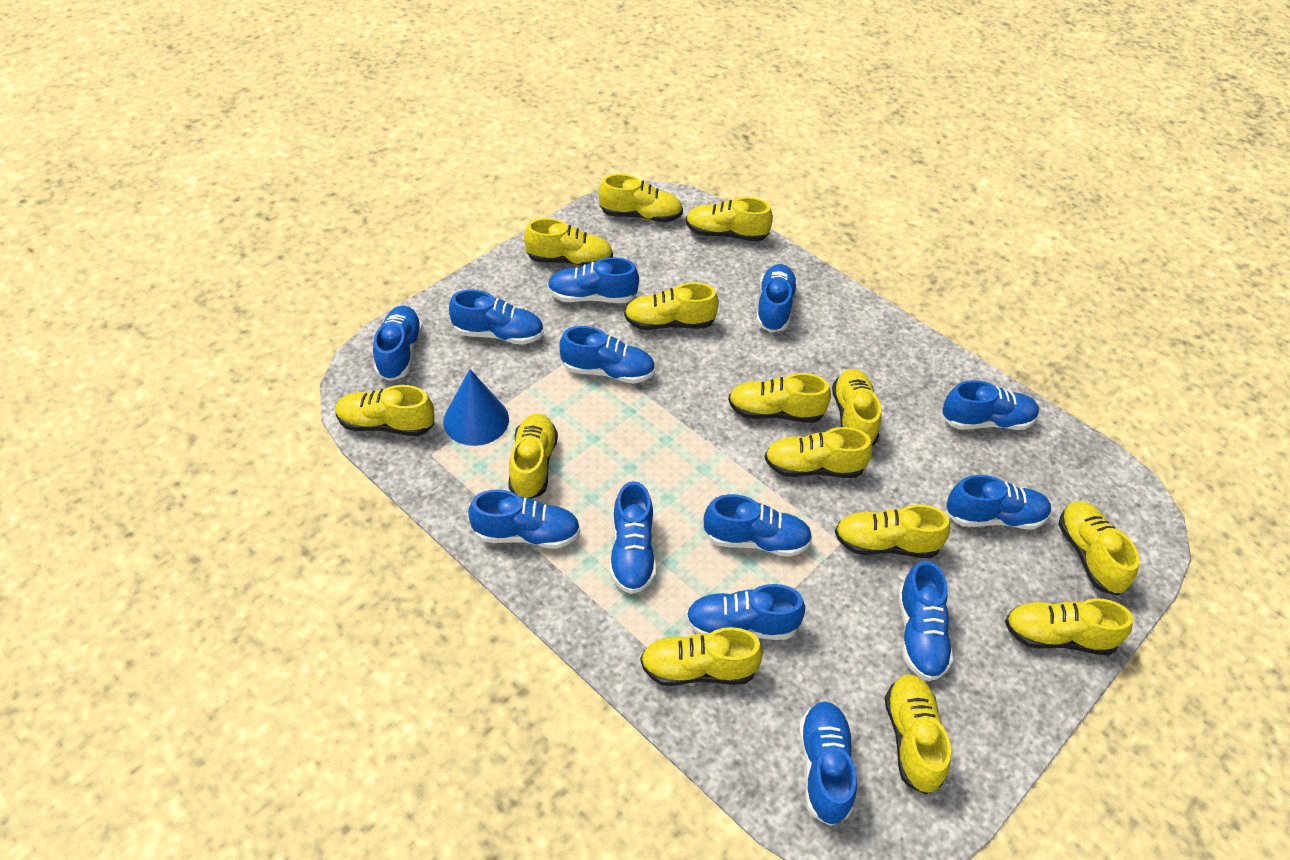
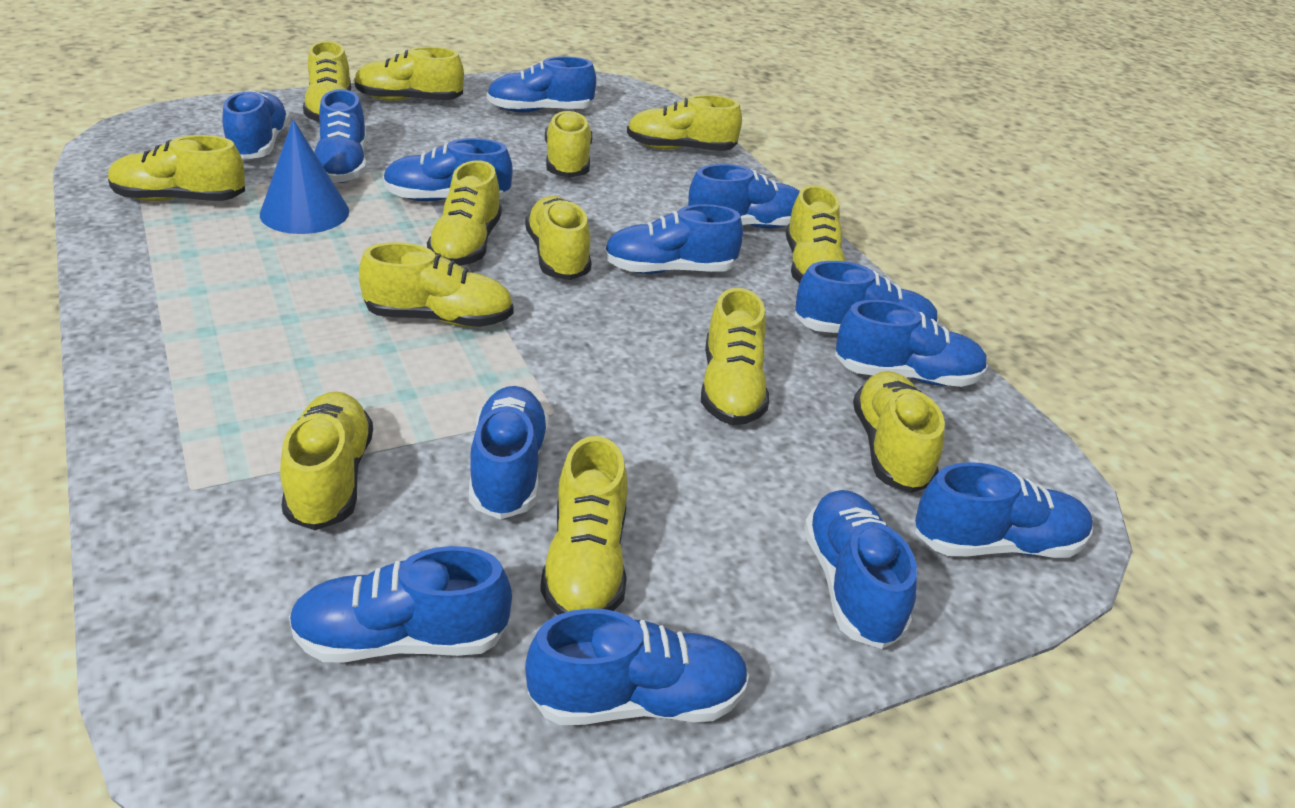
yellow shoe: [335,385,435,436] [508,413,558,499] [524,218,613,266] [599,174,683,222] [624,282,719,330] [640,627,763,686] [686,197,773,242] [728,373,831,423] [765,427,872,478] [832,369,882,445] [835,505,950,558] [885,674,951,795] [1005,598,1133,656] [1058,501,1140,595] = 14 -> [108,135,245,201] [280,391,373,530] [303,41,351,122] [354,47,464,101] [359,242,514,327] [427,160,502,266] [525,196,592,280] [540,436,628,615] [545,109,592,178] [627,95,742,151] [701,288,769,425] [786,185,846,283] [853,371,945,493] = 13

